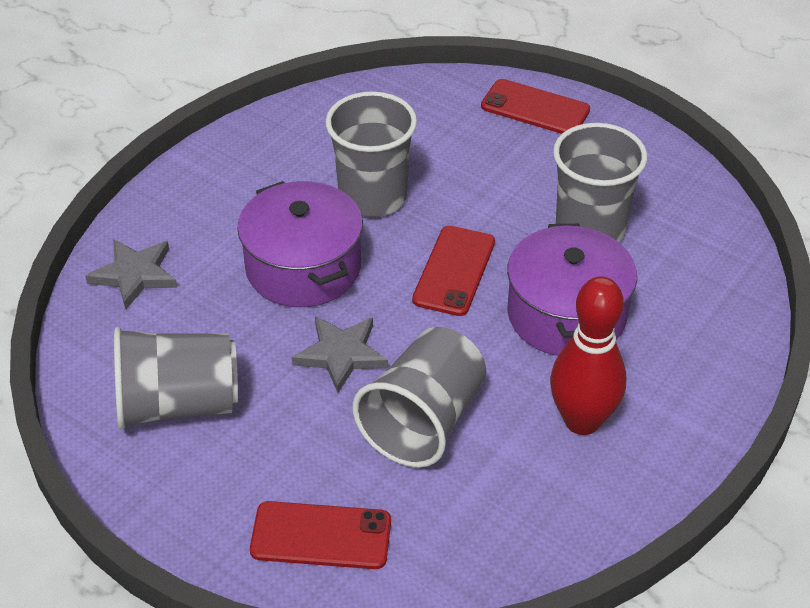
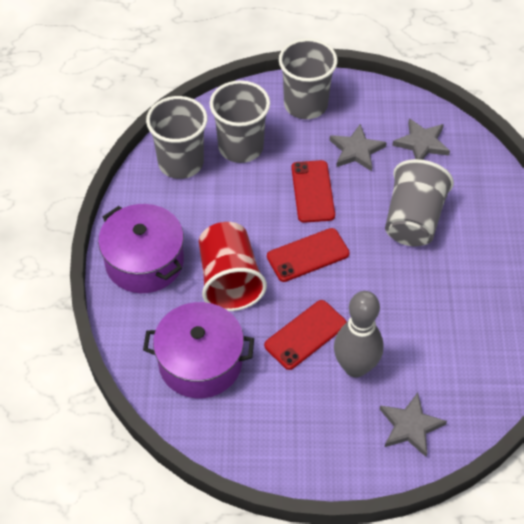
grey bowling pin: none = 0 -> [334,291,383,378] = 1
grey star: [85,239,177,309] [292,316,388,393] = 2 -> [329,124,387,171] [380,392,447,457] [393,118,450,160] = 3
red bowling pin: [550,276,626,435] = 1 -> none = 0
red cup: none = 0 -> [199,222,267,311] = 1

